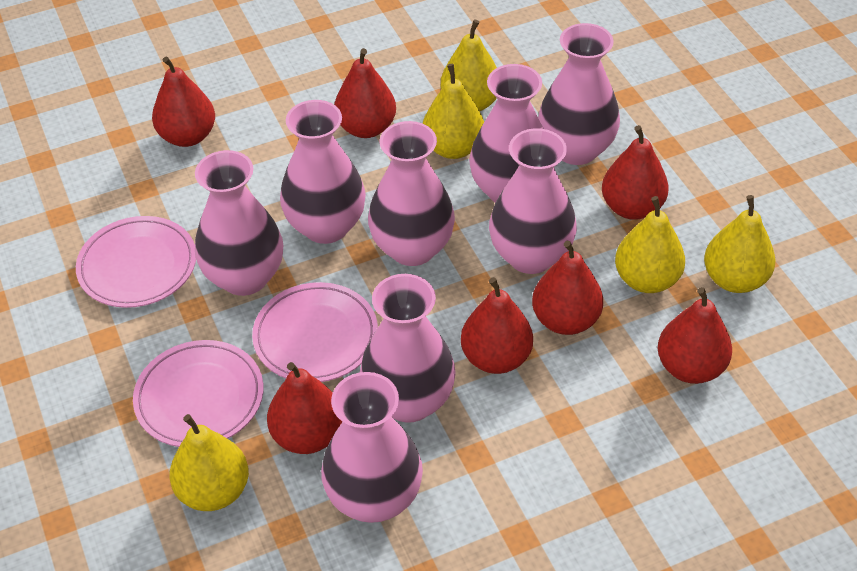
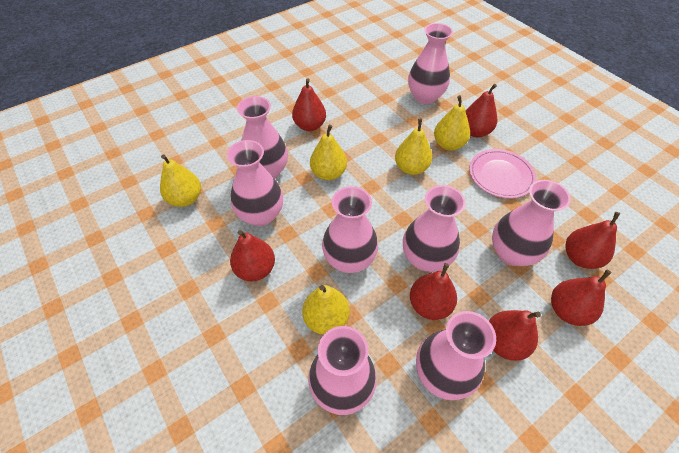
pink plate: [76,216,196,308] [133,340,264,447] [252,282,378,382] = 3 -> [469,149,536,198] = 1

